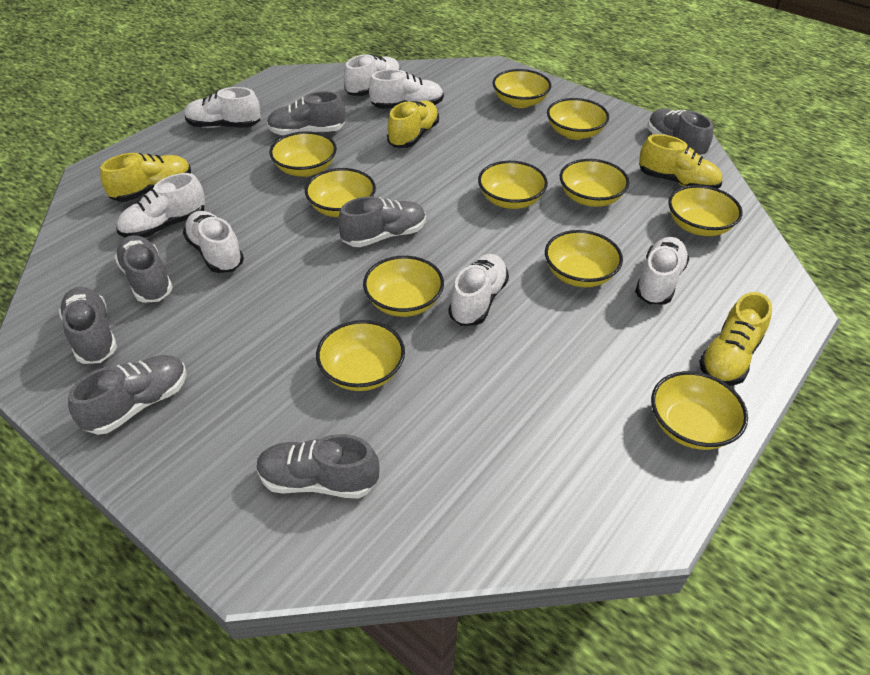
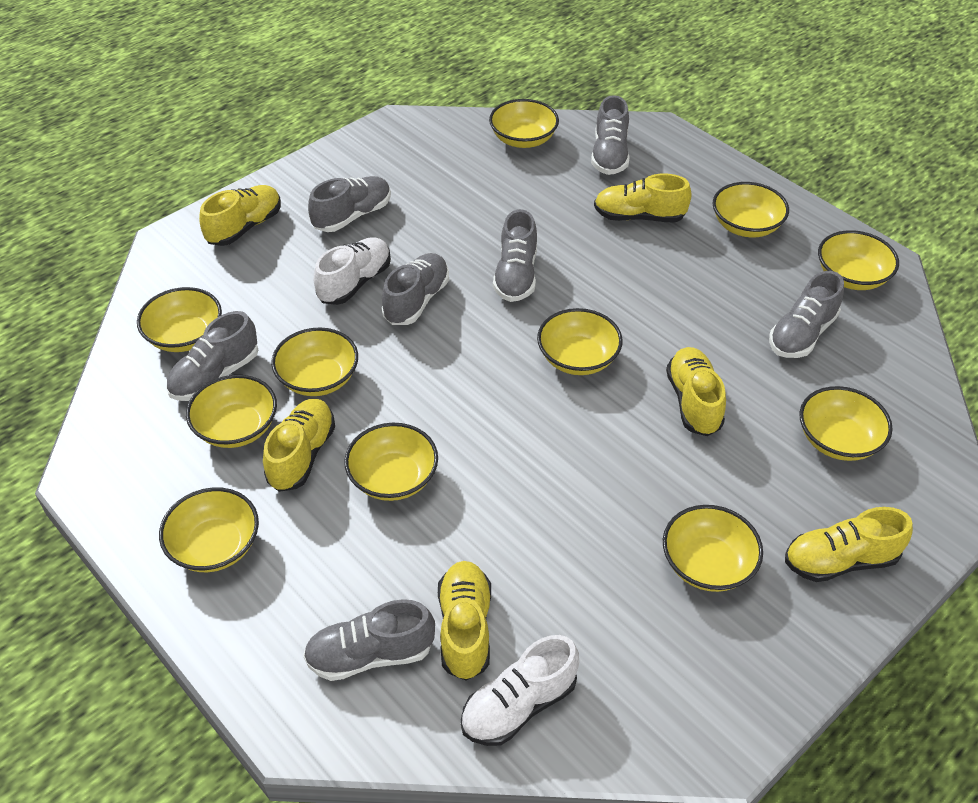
white shoe: [116,173,205,238] [183,211,244,273] [184,87,261,128] [344,54,400,96] [369,69,444,109] [448,254,509,326] [635,237,689,305] = 7 -> [314,237,391,305] [461,635,579,746] = 2
yellow shoe: [100,153,191,202] [387,101,439,148] [639,134,722,189] [699,292,772,386] = 4 -> [199,185,281,246] [263,399,335,492] [438,561,491,680] [594,173,692,222] [666,347,726,436] [785,507,913,582] = 6

